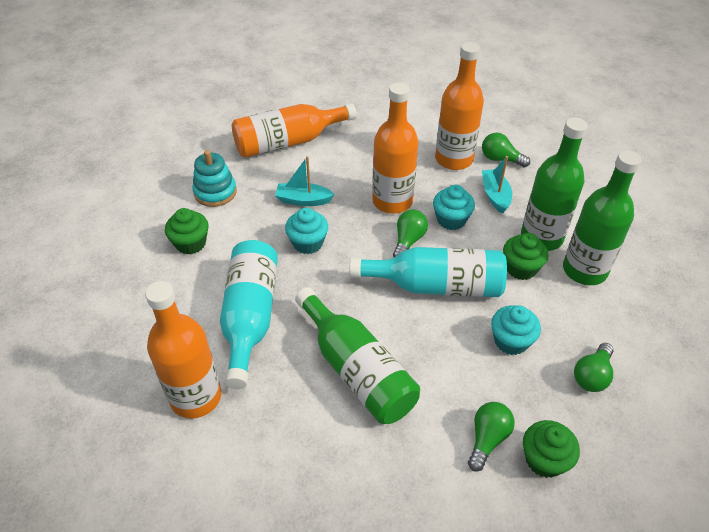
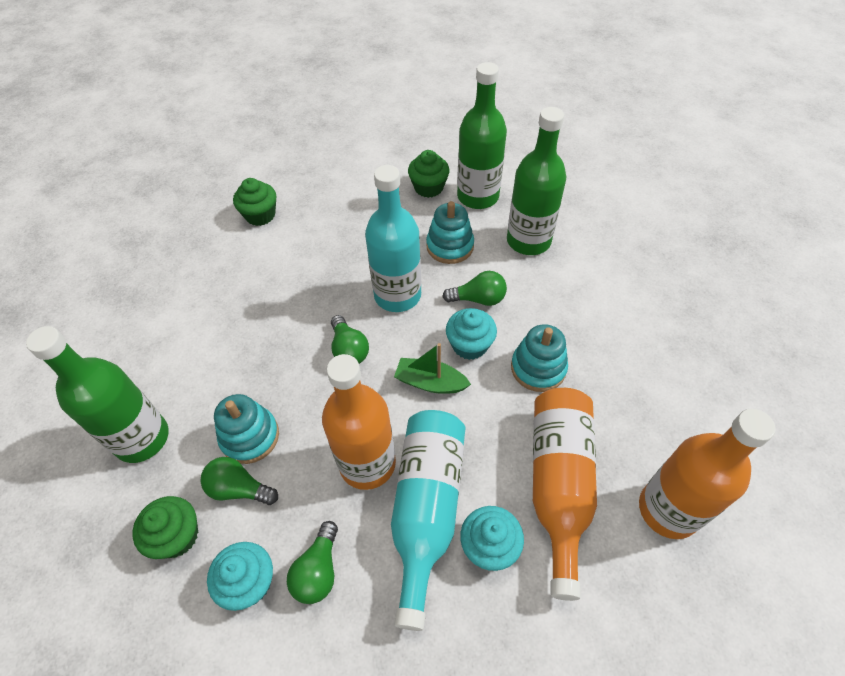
green boat: none = 0 -> [394,343,471,394] = 1
orange bottle: [145,281,221,419] [232,103,357,158] [372,82,419,214] [435,42,484,170] = 4 -> [322,354,396,490] [533,388,597,601] [639,409,776,539] = 3
turquoise boat: [275,156,334,206] [482,156,512,214] = 2 -> none = 0
turquoise stacking toy: [192,150,237,207] = 1 -> [214,394,279,464] [426,201,474,264] [511,324,568,392] = 3

